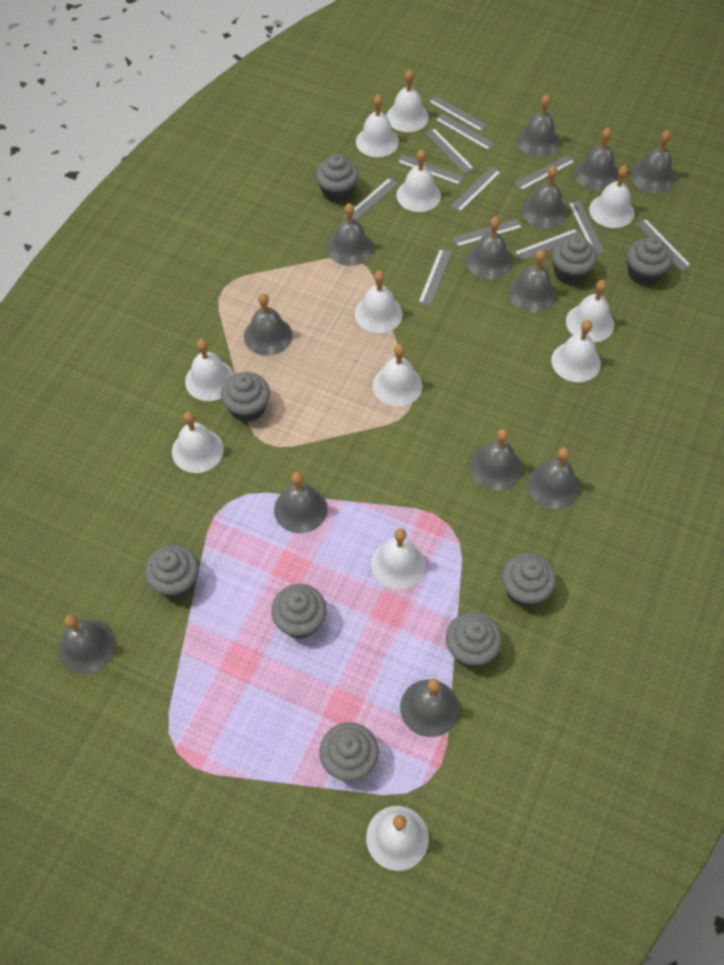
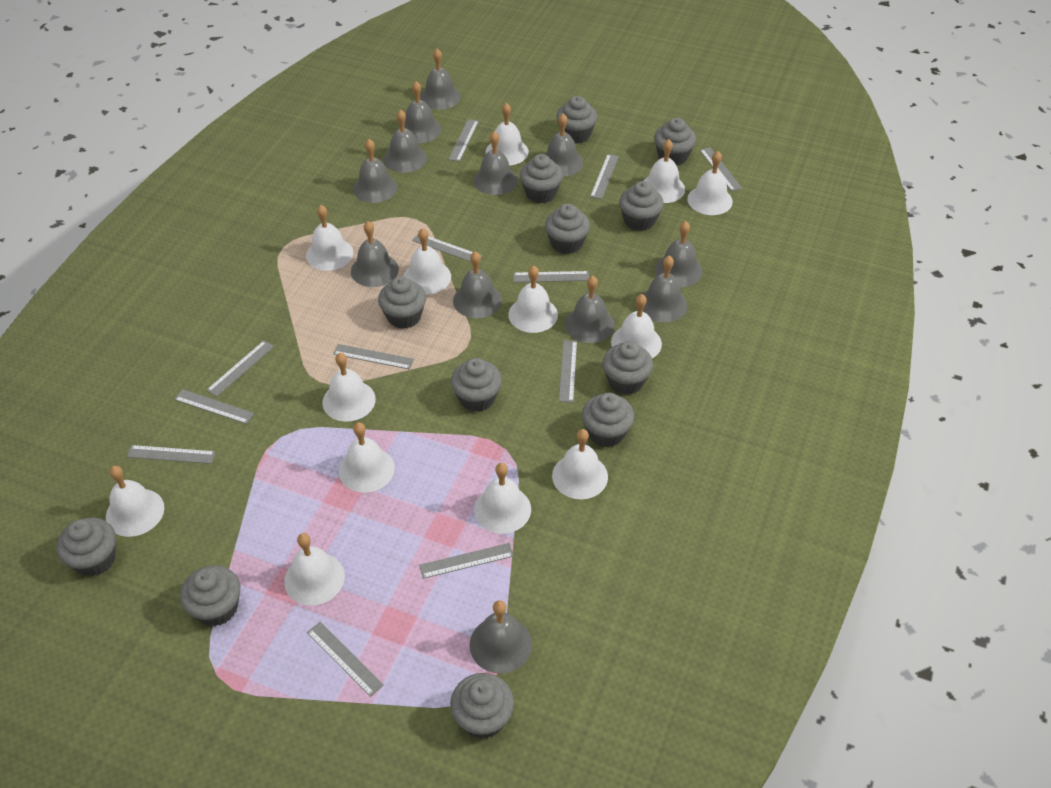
grey bell: [58,615,116,674] [244,293,293,356] [274,472,328,533] [327,203,373,266] [400,679,459,737] [466,217,512,279] [470,429,522,490] [509,250,556,313] [517,94,560,157] [522,166,567,228] [527,448,580,509] [574,127,618,191] [631,130,675,193] = 13 -> [351,221,399,287] [353,139,398,203] [384,109,427,173] [404,81,441,143] [420,49,461,110] [453,251,502,318] [469,600,532,674] [473,131,518,195] [544,114,583,177] [565,276,615,343] [643,255,688,322] [655,221,703,287] = 12
grey cupcake: [144,545,199,599] [221,372,270,422] [271,584,327,639] [315,154,359,203] [320,722,379,781] [446,612,502,667] [502,553,556,607] [551,235,597,285] [627,236,672,286] = 9 -> [56,517,116,577] [180,565,240,626] [378,277,426,329] [450,673,514,739] [451,358,502,412] [520,154,563,203] [545,204,590,254] [556,96,597,144] [582,393,634,447] [602,341,653,395] [619,181,664,231] [654,118,696,166] = 12
white bell: [172,411,224,473] [185,339,234,401] [355,271,403,333] [356,94,399,157] [366,806,429,871] [371,529,426,589] [373,344,422,406] [386,69,429,132] [397,149,441,212] [551,320,601,382] [566,280,614,342] [589,165,634,228] = 12 -> [106,466,164,537] [284,533,345,605] [306,205,353,271] [322,353,376,422] [339,422,395,493] [403,228,451,294] [474,463,531,534] [486,103,529,166] [508,266,558,333] [552,429,608,499] [611,294,662,358] [644,139,685,203] [687,151,733,215] = 13

